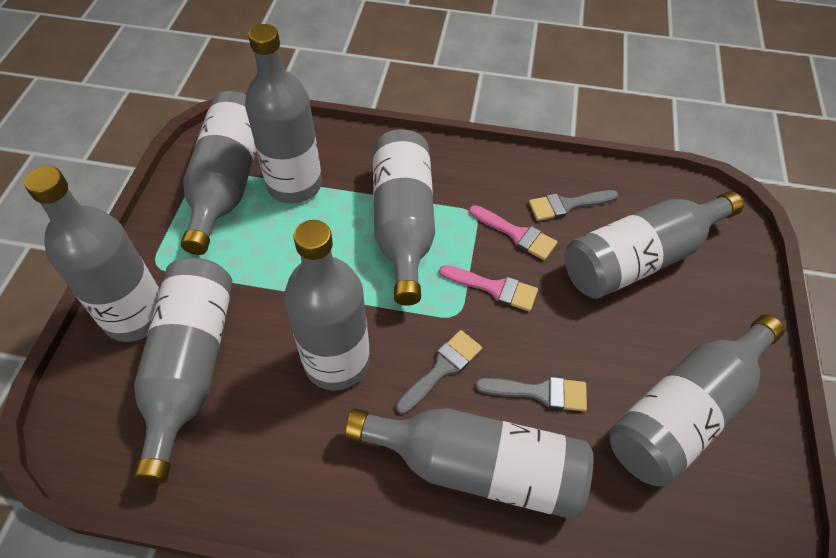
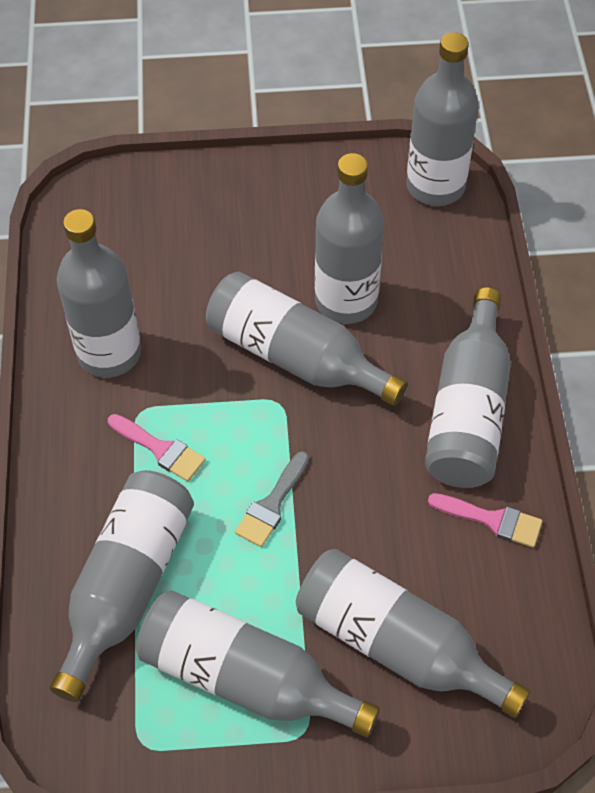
grey bottle: [24,166,160,342] [133,258,232,484] [181,91,256,255] [245,24,322,203] [284,220,370,391] [345,408,593,519] [373,129,435,306] [565,191,743,299] [609,315,784,487] = 9 -> [50,470,194,702] [57,209,141,378] [136,590,380,738] [206,272,407,406] [296,549,530,718] [315,153,384,324] [406,32,479,206] [425,288,511,488] = 8
grey brush: [396,330,482,414] [475,377,587,411] [529,190,618,221] = 3 -> [235,451,309,547] = 1

